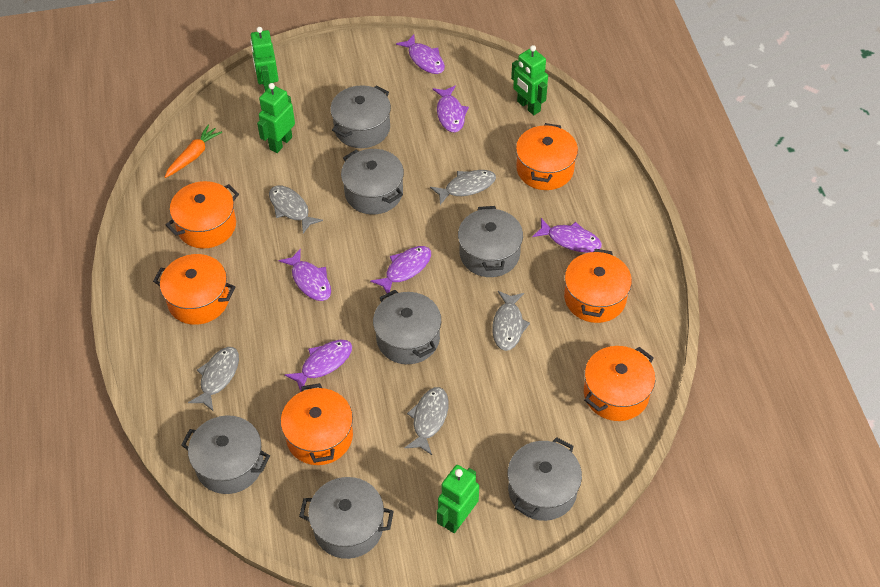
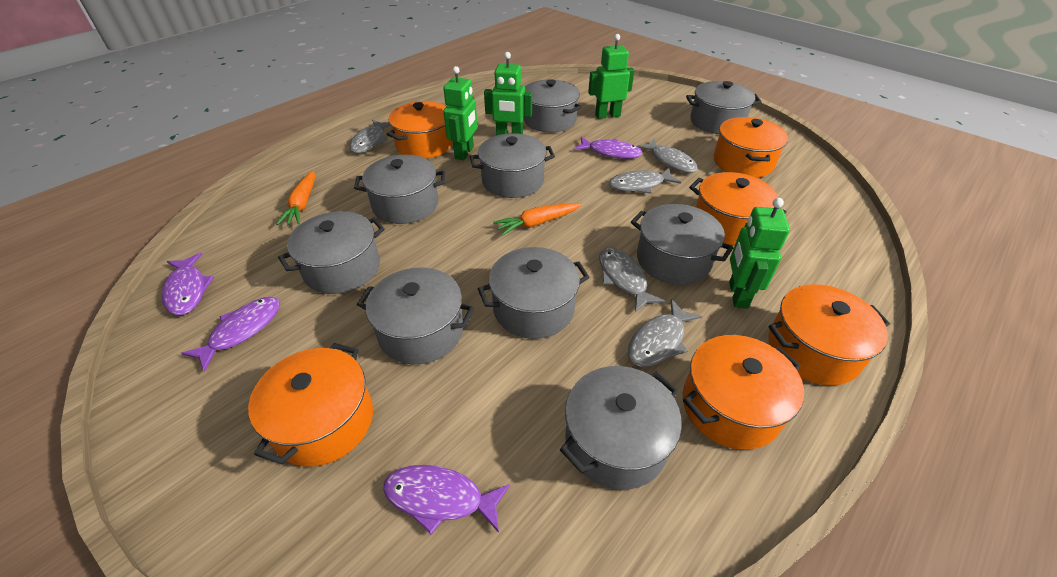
grey pot: [181,415,270,494] [299,477,394,559] [330,85,391,148] [341,149,404,214] [373,290,441,364] [458,206,523,277] [508,437,582,521] = 7 -> [278,211,385,294] [354,155,445,224] [357,268,474,364] [470,133,555,198] [478,247,590,339] [523,79,582,132] [560,366,682,490] [631,204,733,285] [686,81,761,134] = 9
orange carrot: [165,125,222,178] = 1 -> [276,171,315,225] [493,203,582,236] = 2
purple fish: [279,248,331,301] [284,340,352,392] [370,246,431,293] [396,34,445,74] [433,85,469,132] [532,218,602,253] = 6 -> [162,252,214,315] [181,297,280,372] [383,465,510,535] [574,137,643,159] = 4

